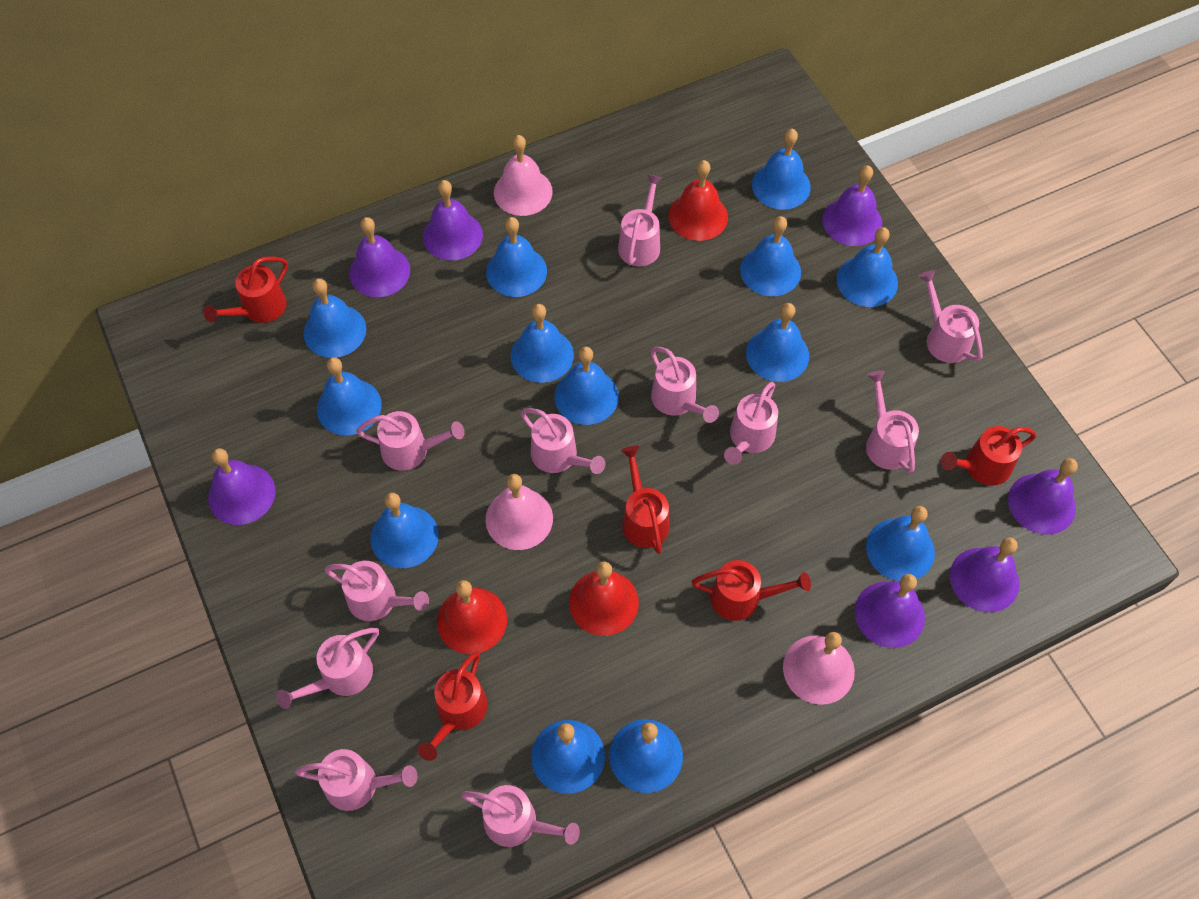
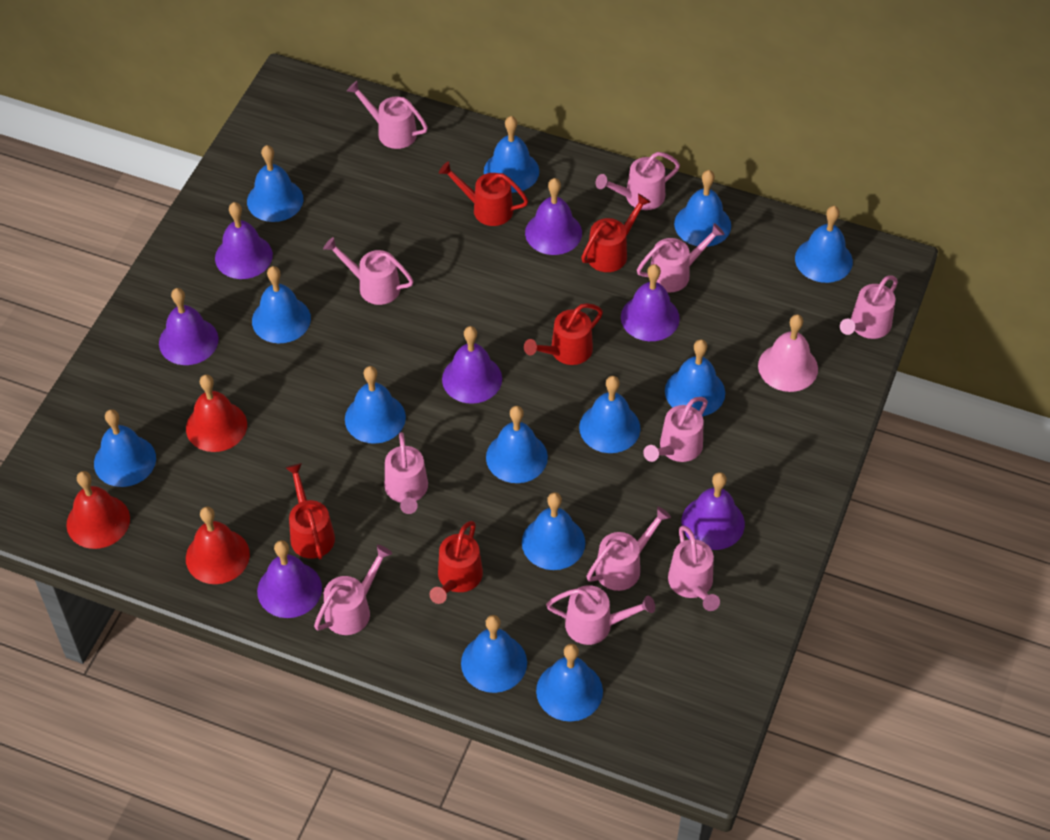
pink bell: [486,474,553,550] [494,135,553,216] [783,632,855,705] = 3 -> [758,314,818,392] = 1

